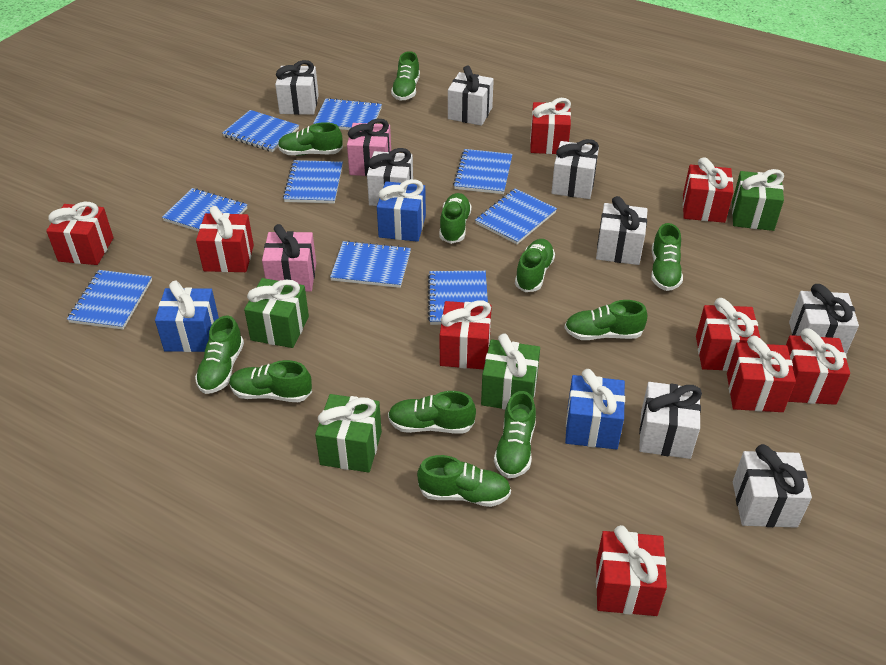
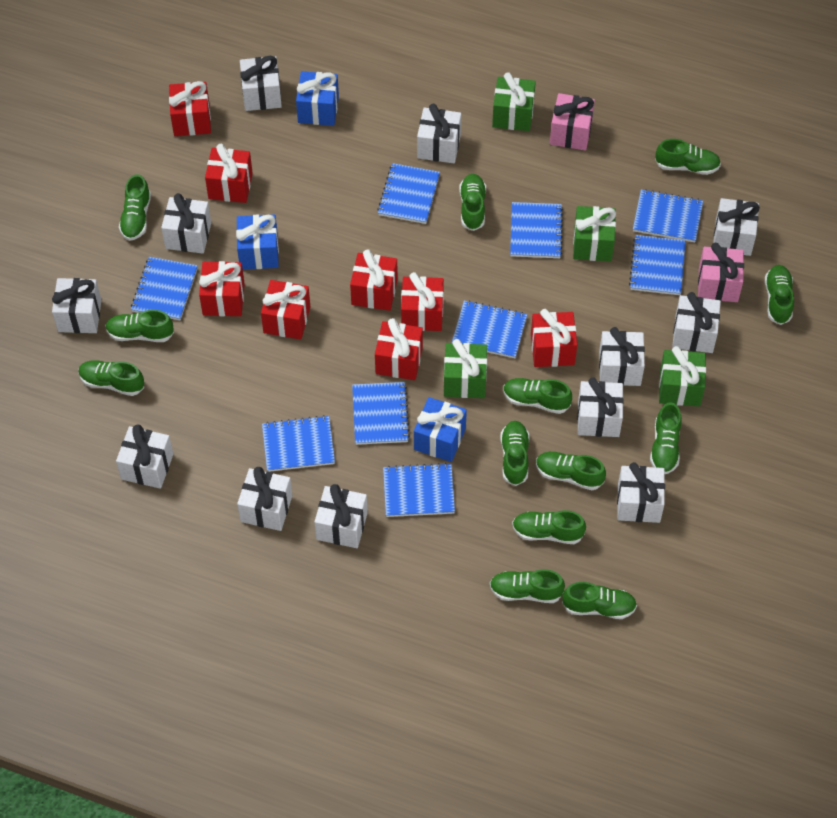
green shoe: [195,316,244,394] [229,360,312,402] [278,122,343,156] [388,391,476,434] [391,51,420,101] [417,455,511,507] [439,193,472,244] [494,391,536,478] [515,239,555,292] [565,300,647,340] [651,223,683,291] = 11 -> [79,360,144,396] [106,310,174,342] [119,174,151,241] [459,174,486,231] [490,569,565,603] [500,421,529,486] [503,378,572,414] [512,510,586,544] [536,452,606,490] [562,582,637,619] [650,402,682,474] [655,139,721,175] [765,265,794,325] = 13
red gift: [46,202,114,265] [196,206,254,272] [440,300,492,369] [530,98,571,154] [596,525,667,616] [683,157,734,223] [696,298,761,371] [727,336,796,412] [786,328,850,405] = 9 -> [169,81,211,136] [199,261,245,316] [205,144,253,203] [261,280,310,340] [350,249,398,311] [375,318,423,380] [401,272,444,331] [531,309,577,367] = 8
white gift: [275,60,319,115] [367,148,413,206] [448,65,494,126] [552,139,599,199] [596,196,648,265] [639,382,702,459] [733,444,812,528] [789,284,859,354] = 8 -> [52,278,102,333] [116,424,173,489] [161,193,211,254] [237,467,292,531] [240,56,282,111] [314,484,368,548] [417,104,461,163] [577,377,624,437] [599,327,645,386] [617,462,665,523] [672,292,721,353] [713,198,760,256] = 12

